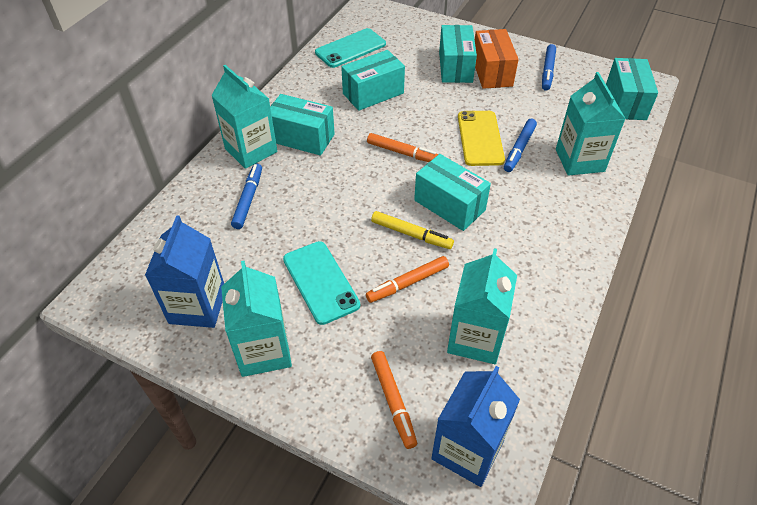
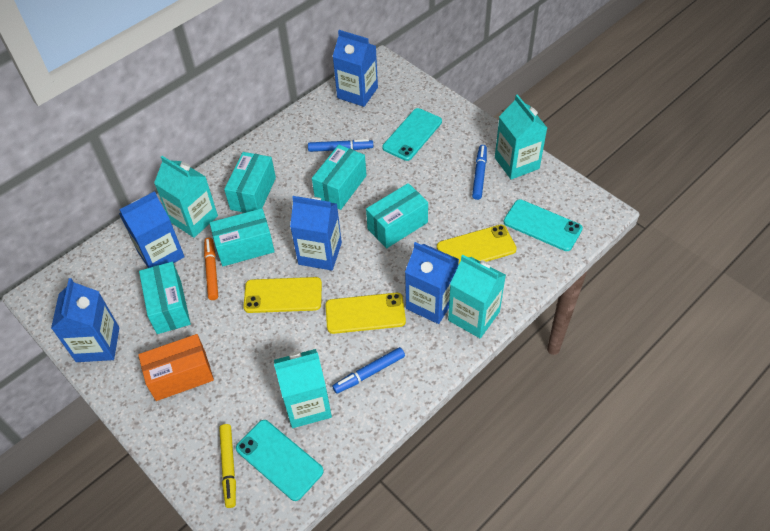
blue carton: [145,215,224,328] [431,366,520,487] = 2 -> [51,278,119,362] [119,191,185,268] [290,196,342,271] [333,30,378,107] [405,242,459,324] = 5
orange marker: [366,256,449,303] [367,133,439,162] [371,351,417,449] = 3 -> [204,238,218,300] = 1
turquoise phone: [283,241,360,325] [315,28,386,68] = 2 -> [236,420,324,501] [382,108,442,161] [504,199,583,251] = 3
yellow phone: [458,111,505,166] = 1 -> [243,277,322,313] [325,293,406,334] [437,225,517,266] = 3

